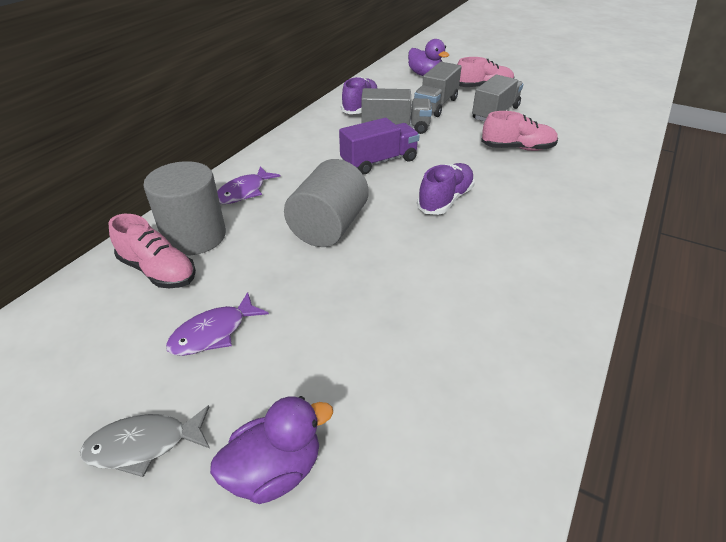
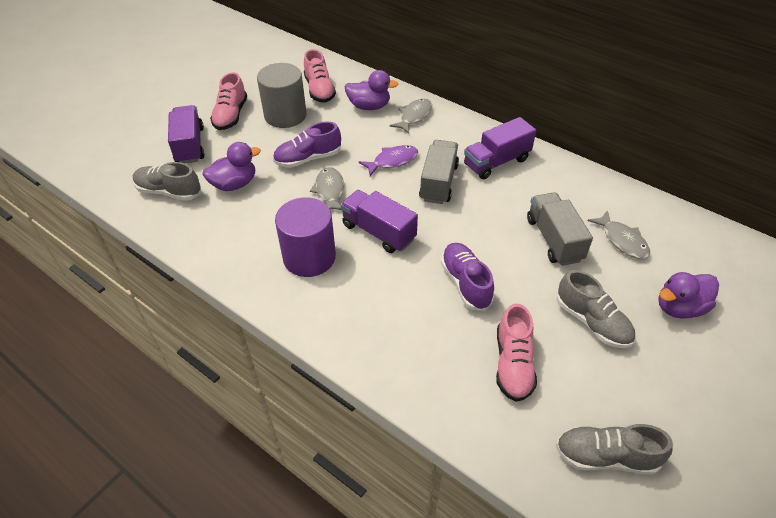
grey cylinder: [143,161,226,255] [284,159,369,247] = 2 -> [257,63,307,128] = 1
grey fish: [80,405,210,477] = 1 -> [310,167,344,210] [390,98,432,134] [588,210,650,259] = 3
grey shoe: none = 0 -> [133,162,201,201] [556,424,673,475] [557,270,635,348] = 3
grey truck: [361,88,432,134] [414,62,462,117] [472,74,523,121] = 3 -> [419,140,459,204] [527,192,593,266] = 2
purple cylinder: none = 0 -> [275,197,336,277] = 1
purple duck: [210,396,333,504] [408,39,449,76] = 2 -> [203,142,261,191] [345,70,398,110] [658,272,719,319] = 3
purple fish: [166,292,269,356] [217,166,281,204] = 2 -> [359,145,418,176] = 1
purple truck: [339,118,420,174] = 1 -> [168,105,204,163] [340,190,418,253] [464,117,536,179] = 3

